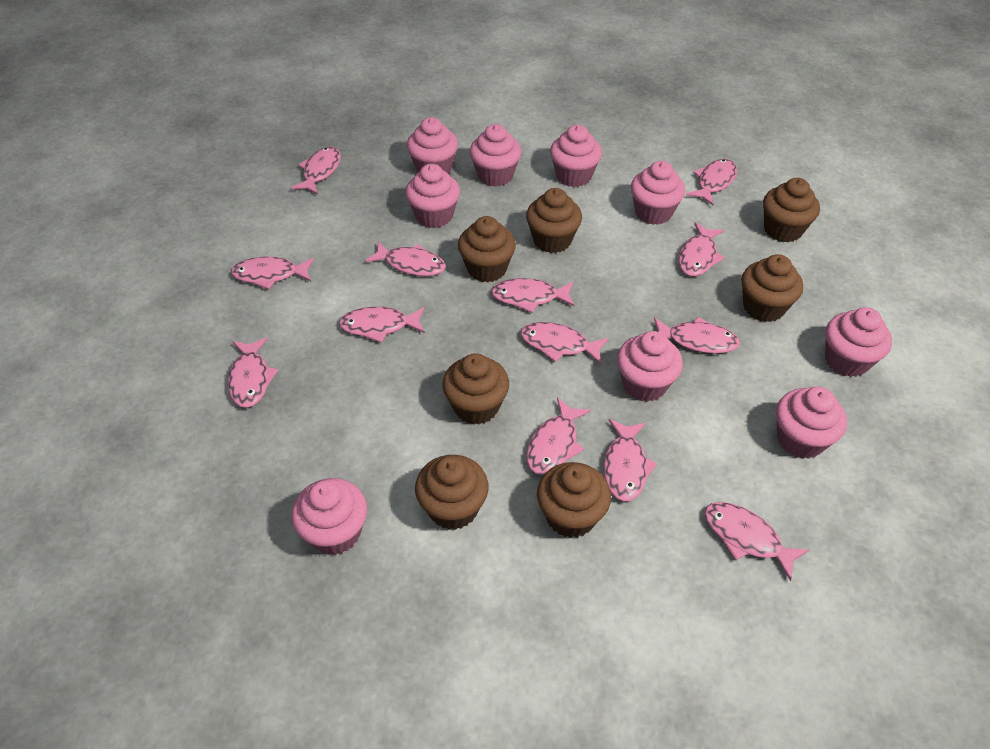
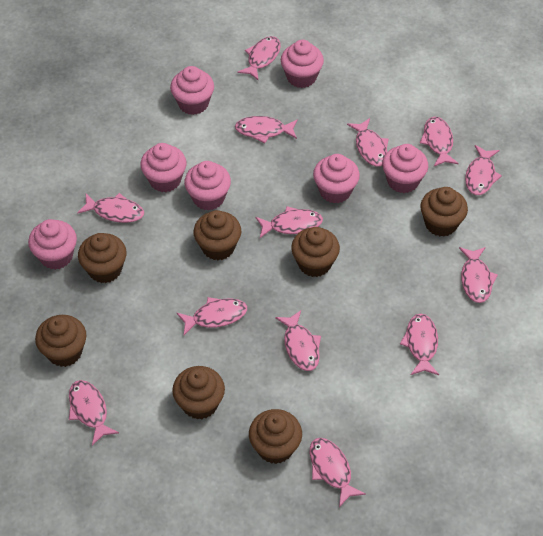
pink cupcake: [291,478,367,555] [405,164,460,228] [407,117,458,173] [470,124,521,187] [550,125,602,187] [617,331,683,402] [631,161,685,225] [776,387,847,459] [825,307,892,377] = 9 -> [28,219,77,270] [140,143,186,192] [170,66,214,115] [184,161,231,211] [281,40,324,88] [313,154,360,203] [382,144,428,193] = 7

